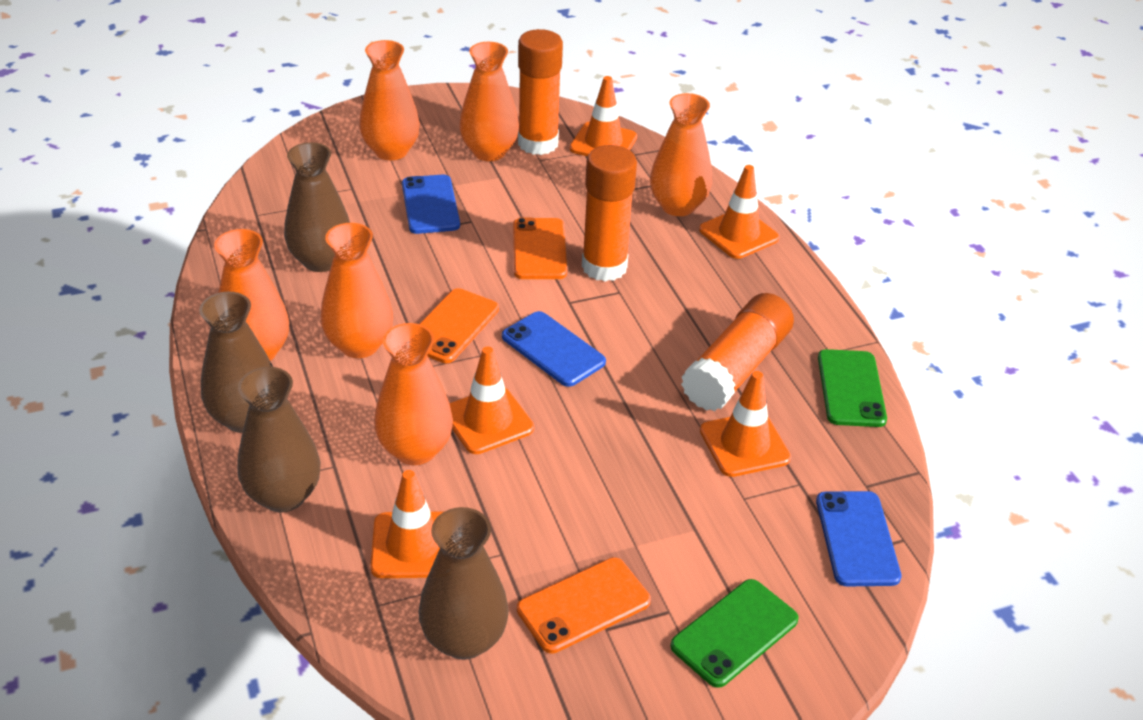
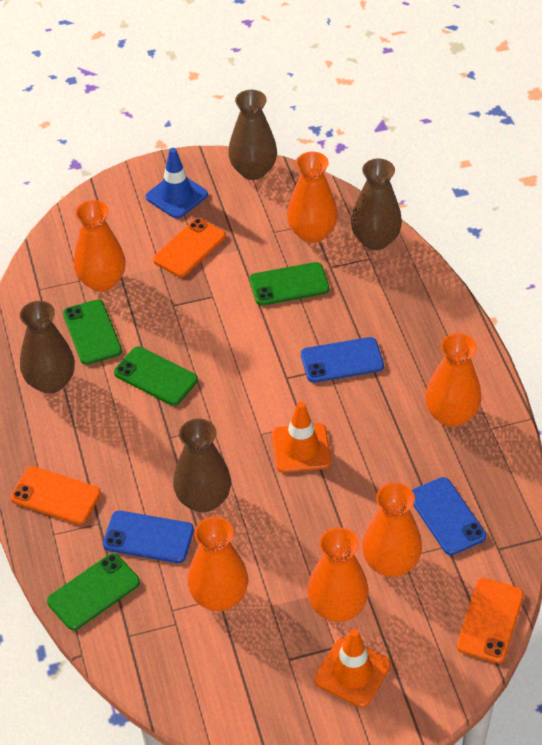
blue traffic cone: none = 0 -> [146,148,208,218] = 1
green phone: [670,579,799,688] [818,349,887,427] = 2 -> [47,553,140,630] [63,299,122,365] [114,346,198,406] [249,262,329,306] = 4
orange glue stick: [518,29,563,155] [582,145,637,282] [681,293,794,411] = 3 -> none = 0
orange traffic cone: [370,470,443,578] [450,347,534,454] [570,76,637,156] [699,165,779,259] [700,371,791,477] = 5 -> [272,402,331,473] [314,629,391,707] = 2

